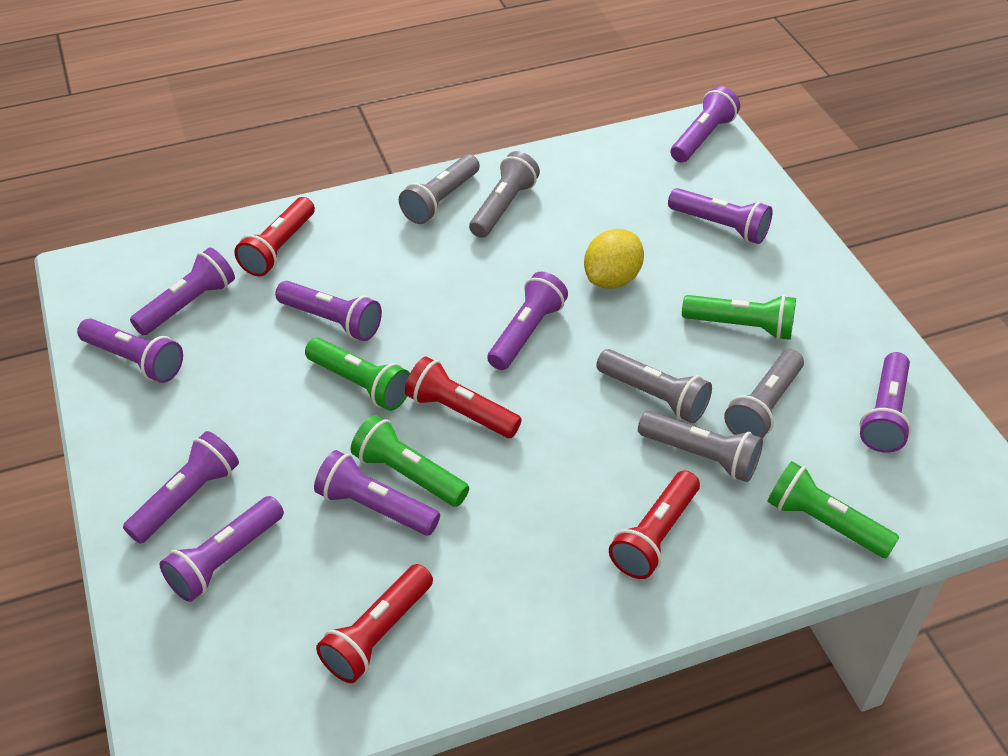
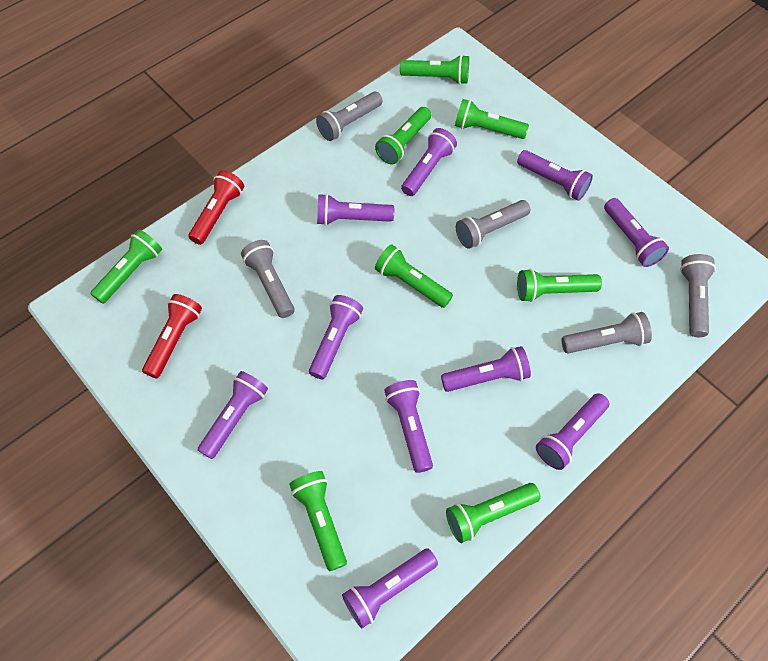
green flashlight: [305,338,410,411] [351,415,469,507] [682,295,796,340] [767,461,899,558] = 4 -> [90,229,162,304] [289,471,347,571] [375,107,431,164] [375,244,453,308] [400,55,469,84] [446,483,541,543] [455,99,529,139] [517,269,602,302] = 8
red flashlight: [234,197,315,276] [316,564,433,683] [405,357,522,438] [609,471,700,579] = 4 -> [142,294,202,379] [188,170,244,245] = 2
yellow lemon: [584,229,644,289] = 1 -> none = 0

